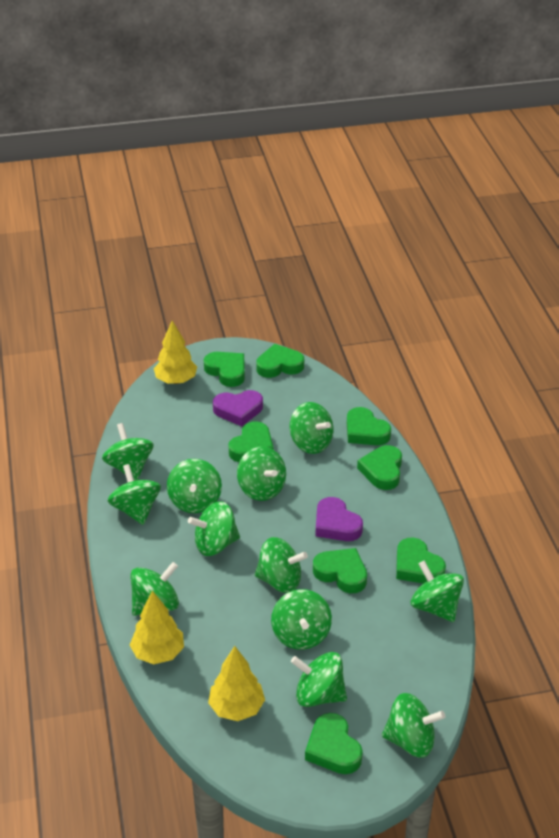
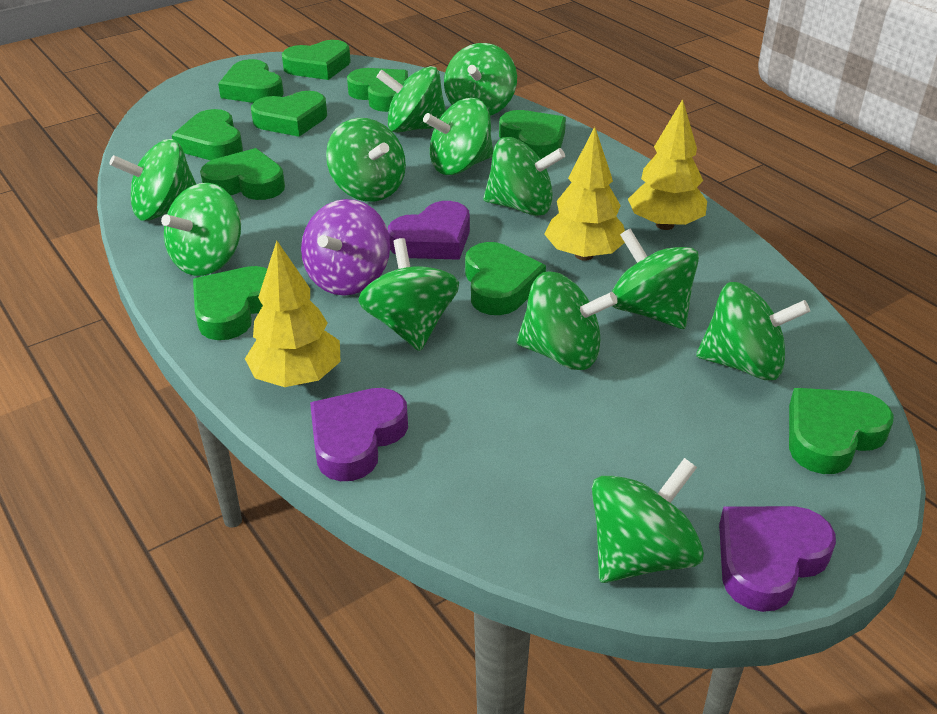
green heart: [204,352,245,387] [229,422,274,462] [256,344,304,378] [305,713,363,774] [313,548,367,593] [347,407,391,445] [357,445,402,490] [396,538,446,583] = 8 -> [172,109,243,160] [193,266,267,340] [200,148,285,200] [218,59,284,103] [251,91,327,137] [282,40,351,80] [347,68,408,112] [465,242,546,315] [499,110,566,159] [789,388,894,474] = 10
purple heart: [213,390,263,426] [315,497,363,541] = 2 -> [310,388,408,481] [388,201,470,260] [719,506,836,612] = 3
purple spinning top: none = 0 -> [301,199,390,296] = 1

